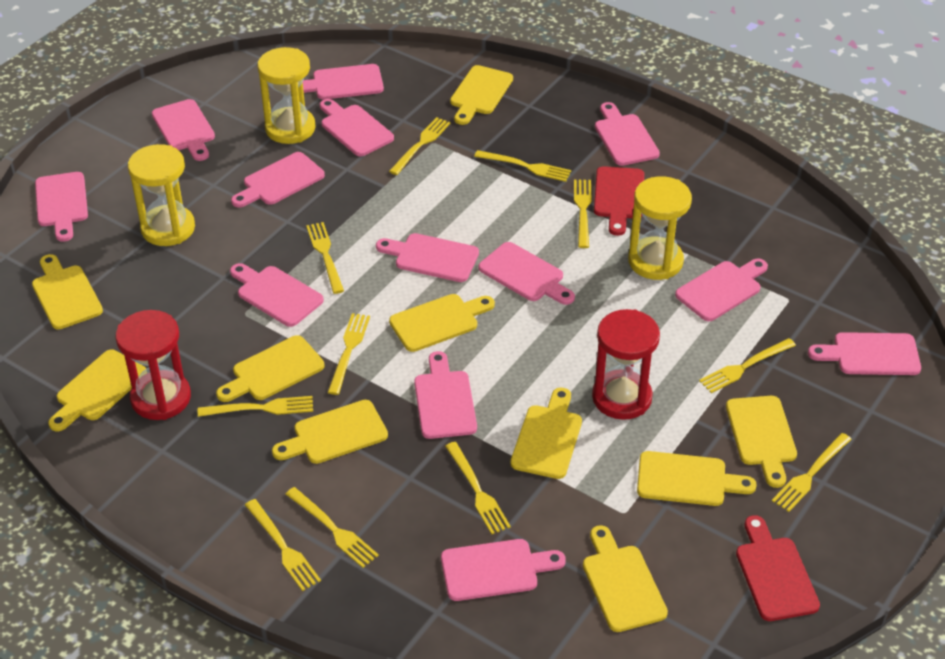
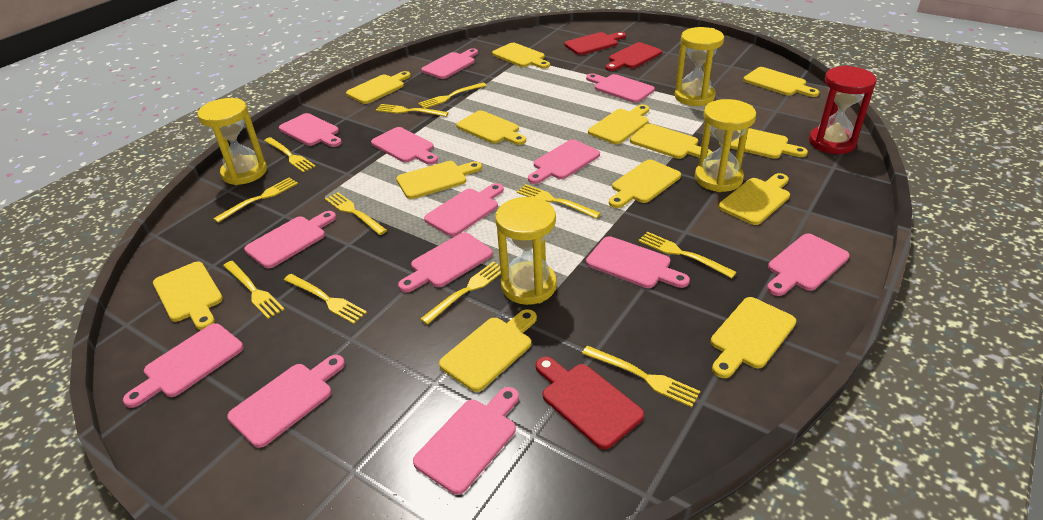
red cutting board: [594,166,644,236] [736,515,820,621] = 2 -> [536,357,644,449] [564,32,626,55] [605,42,662,71] = 3
red hourglass: [116,310,191,420] [592,309,660,420] = 2 -> [809,66,877,154] = 1
yellow cutting board: [32,254,103,329] [48,350,146,431] [216,335,324,402] [272,400,388,464] [389,294,495,352] [450,65,513,125] [511,388,582,479] [583,525,668,632] [637,451,757,506] [726,396,797,488] = 10 -> [153,262,223,330] [346,71,411,104] [396,161,482,199] [439,309,537,392] [456,110,526,145] [492,43,550,69] [588,105,649,144] [609,159,681,208] [630,124,712,159] [711,297,796,378] [718,173,790,225] [719,128,808,159] [743,67,819,97] = 13
yellow hourglass: [128,144,195,246] [258,47,316,144] [628,176,692,280] = 3 -> [197,98,267,185] [495,197,557,305] [675,27,724,106] [695,99,756,192] = 4

